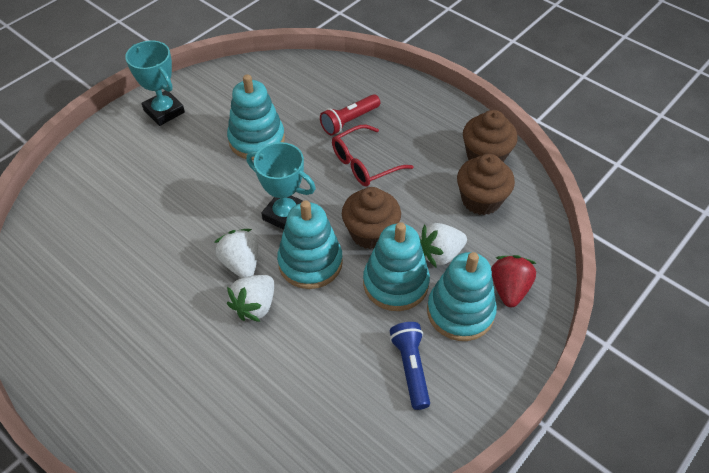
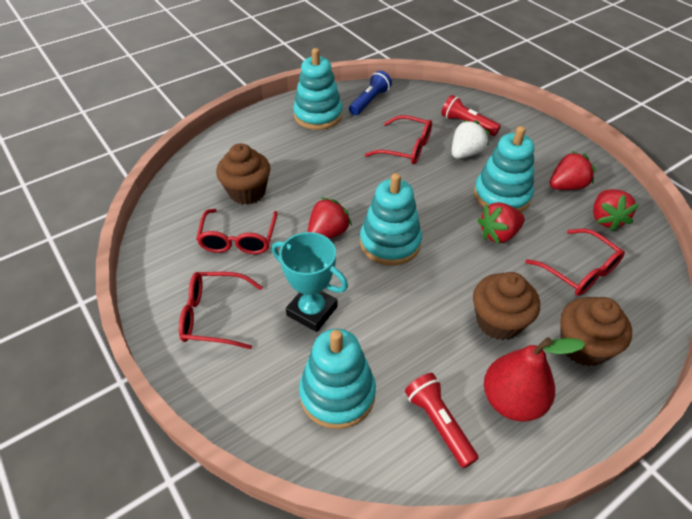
red flashlight: [320,94,380,135] = 1 -> [405,373,479,468] [441,95,501,136] = 2
red glasses: [332,125,414,187] = 1 -> [179,272,263,349] [196,209,277,254] [365,115,432,165] [525,229,625,296] = 4
red pear: none = 0 -> [484,337,585,422] = 1
red strawberry: [491,255,537,307] = 1 -> [308,197,352,239] [478,202,525,244] [550,151,596,190] [593,189,639,231] = 4
turquoise trophy: [125,40,185,126] [246,142,316,230] = 2 -> [272,232,348,332] = 1
white strawberry: [214,229,258,278] [227,275,274,322] [420,223,467,267] = 3 -> [452,120,490,159] = 1

